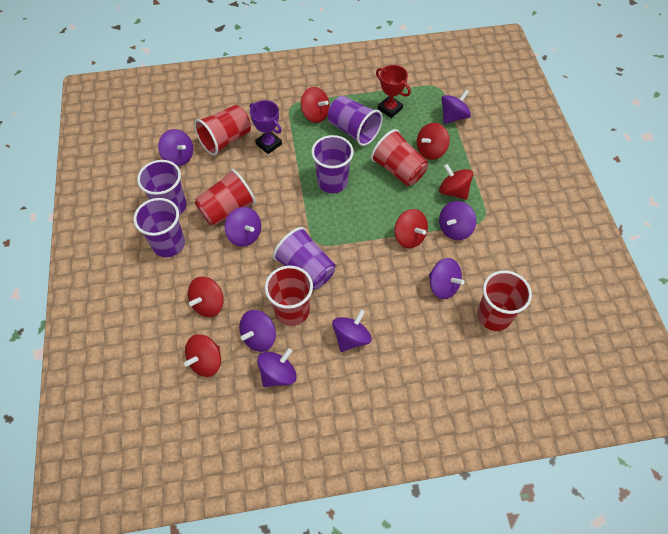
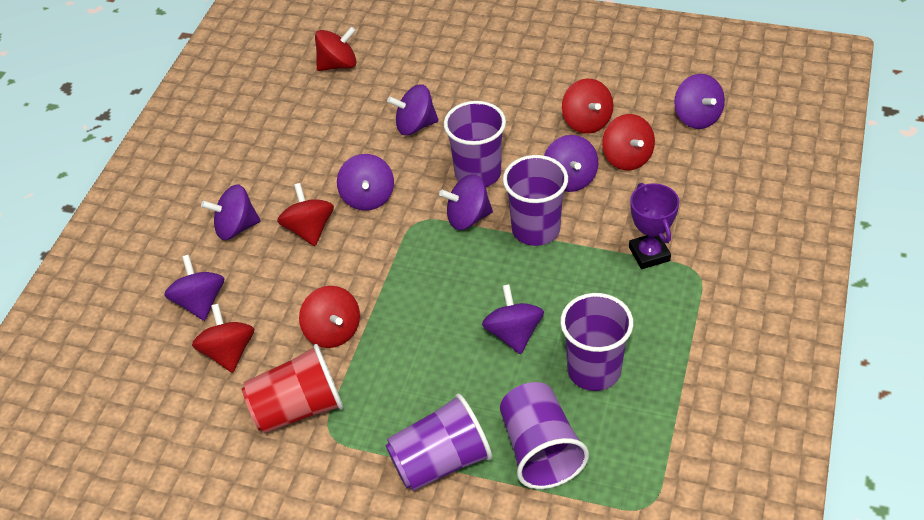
red cup: [194,105,251,156] [195,169,256,226] [265,266,313,326] [371,129,428,186] [477,270,532,331] = 5 -> [242,344,343,434] = 1
red trophy: [376,65,411,118] = 1 -> none = 0

